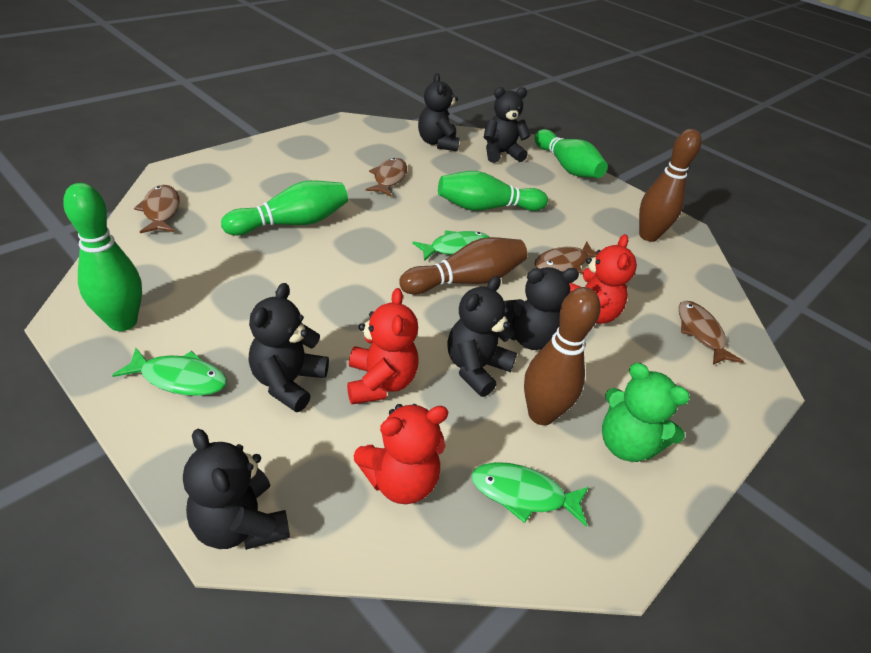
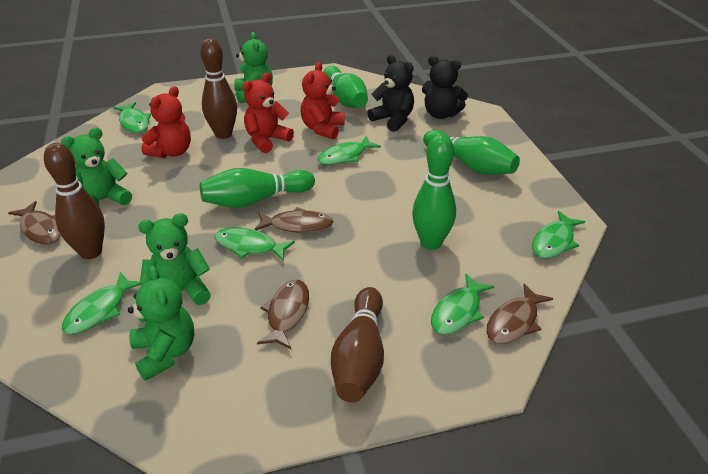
black teddy bear: [183,429,290,550] [248,283,329,412] [418,73,460,151] [448,276,517,397] [484,87,531,163] [504,267,579,350] = 6 -> [367,55,414,132] [422,56,468,119] = 2
green fish: [112,348,227,396] [412,230,489,261] [472,462,589,527] = 3 -> [62,272,142,334] [113,102,151,133] [215,227,295,262] [317,136,381,165] [431,274,495,335] [532,211,585,259] = 6
green teddy bear: [602,363,690,462] = 1 -> [61,127,132,206] [128,265,194,381] [138,213,211,305] [234,32,273,103] = 4

